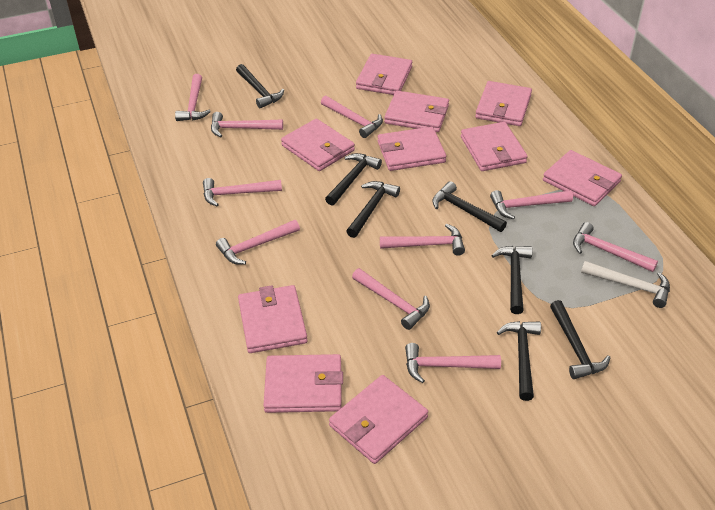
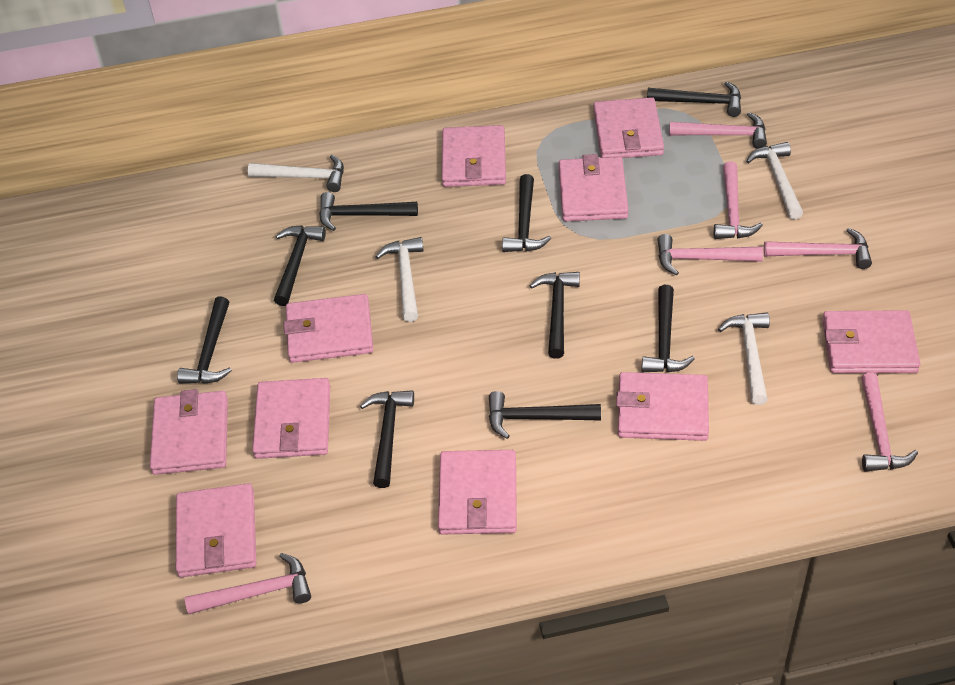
black hammer: [236,64,284,108] [325,153,382,206] [346,181,400,238] [432,181,507,232] [491,246,533,314] [497,321,541,401] [550,300,611,379] = 7 -> [177,296,232,384] [274,225,326,306] [319,192,418,231] [360,390,414,488] [489,391,601,439] [502,174,551,252] [530,272,580,359] [642,285,695,372] [647,81,741,117] = 9
pink hammer: [175,74,211,121] [203,178,282,206] [211,112,283,137] [216,220,300,265] [321,96,383,138] [352,268,430,330] [380,224,465,256] [405,343,501,383] [490,190,573,219] [573,222,658,272] = 10 -> [185,553,311,614] [657,234,763,276] [669,112,767,149] [714,162,763,239] [764,228,872,269] [861,373,918,472] = 6
white hammer: [581,261,670,308] = 1 -> [248,155,344,192] [375,237,424,322] [718,312,770,405] [746,142,803,220] = 4

